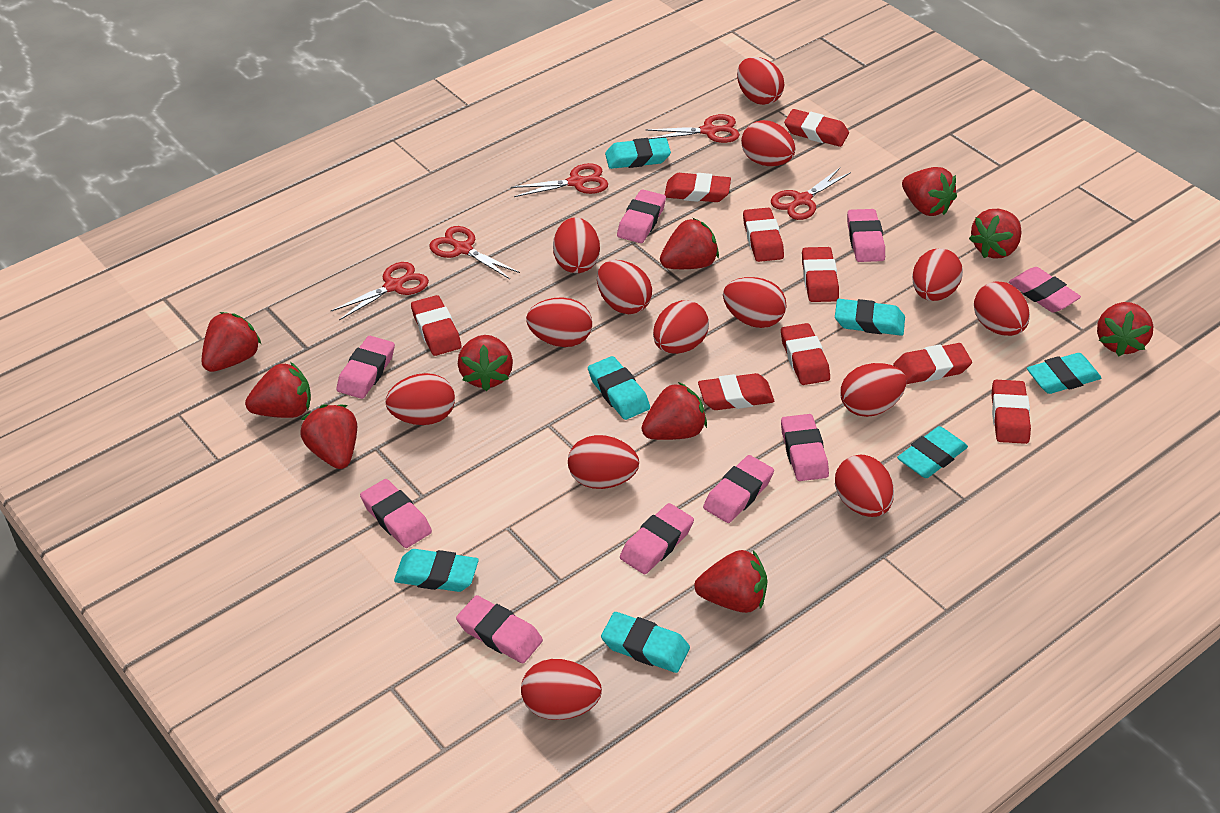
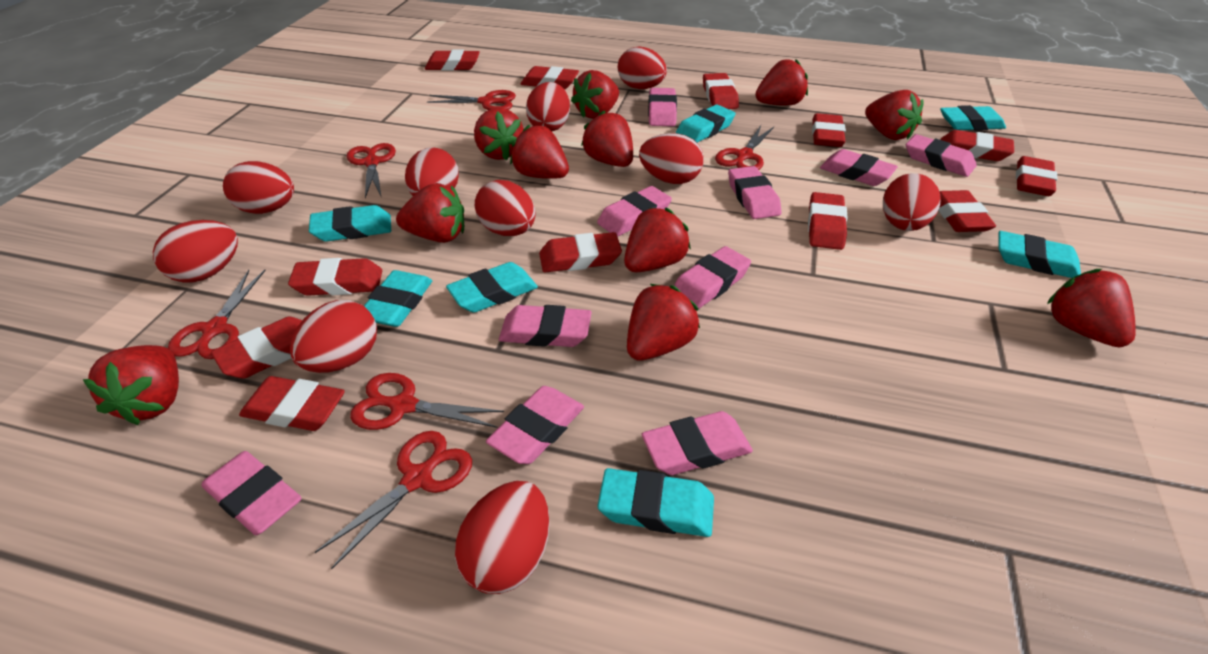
pink eraser: [336,336,395,399] [360,479,432,548] [456,595,543,664] [617,189,666,243] [620,503,694,574] [703,455,774,523] [781,414,829,481] [847,209,885,262] [1009,267,1081,313] = 9 -> [201,451,301,535] [486,386,584,464] [499,305,592,347] [597,186,672,237] [642,411,753,475] [648,88,677,126] [674,246,751,309] [728,166,782,219] [820,149,898,186] [906,134,977,177] = 10
red egg: [386,373,455,425] [521,659,602,720] [526,297,592,347] [553,217,600,273] [568,435,639,489] [597,260,652,314] [653,300,709,354] [723,277,786,328] [737,57,785,105] [741,120,796,166] [835,454,894,517] [840,363,906,417] [912,248,963,301] [974,281,1030,336] = 14 -> [153,220,238,282] [223,161,294,214] [290,300,377,373] [405,147,459,196] [455,481,550,594] [475,180,536,236] [526,82,570,131] [618,46,667,89] [639,133,704,184] [883,173,940,231] = 10
red eraser: [411,295,461,356] [665,173,731,202] [698,373,774,410] [743,208,784,262] [781,323,830,385] [784,109,849,147] [802,247,839,302] [893,343,972,384] [992,380,1031,444] = 9 -> [211,317,302,379] [239,376,345,431] [288,258,382,296] [425,50,480,71] [520,66,579,89] [539,232,622,272] [703,73,739,109] [808,192,847,250] [812,113,846,147] [938,190,996,232] [940,130,1014,161] [1016,156,1057,196] = 12
red scissors: [331,262,429,320] [429,226,520,279] [511,163,608,197] [646,114,740,143] [771,168,851,220] = 5 -> [168,270,266,359] [314,431,472,569] [347,143,396,198] [350,373,504,430] [427,90,516,110] [715,125,774,170] = 6
red strawberry: [201,312,261,372] [245,362,311,418] [300,404,357,469] [458,335,513,391] [641,382,707,440] [660,218,719,269] [694,550,767,613] [902,167,957,216] [969,209,1021,258] [1097,302,1153,356] = 10 -> [83,345,179,425] [396,183,464,243] [474,108,524,161] [510,125,569,179] [571,70,619,119] [581,111,633,167] [624,208,691,272] [627,284,700,361] [755,59,808,105] [865,90,924,140] [1047,269,1136,347] = 11

